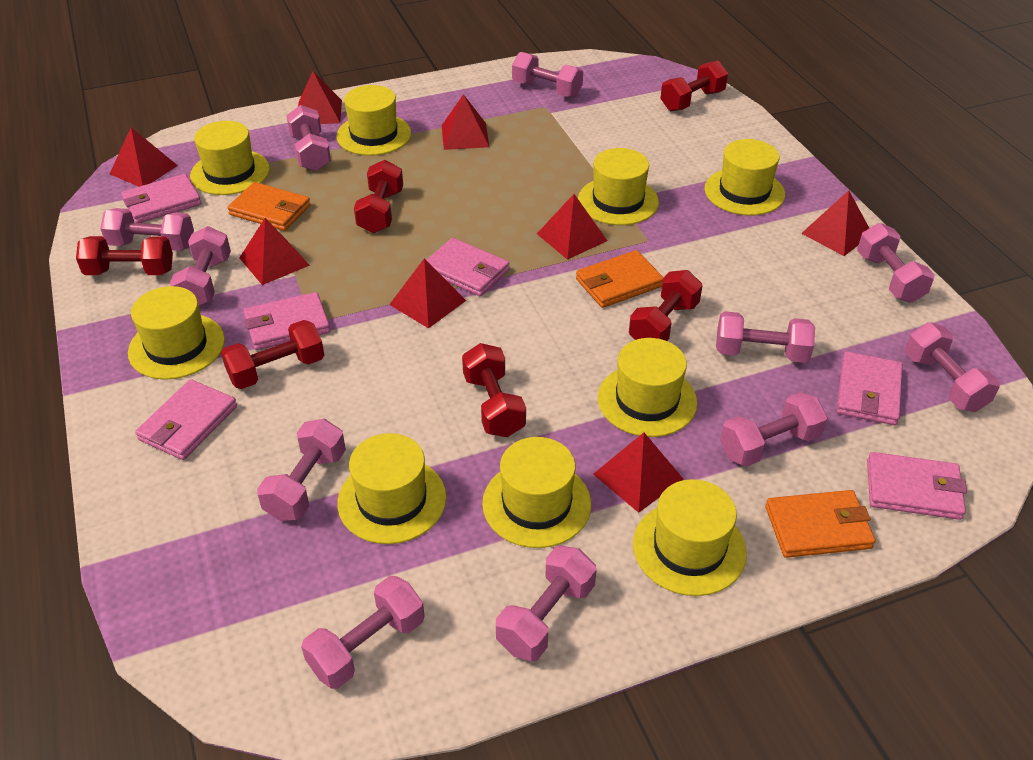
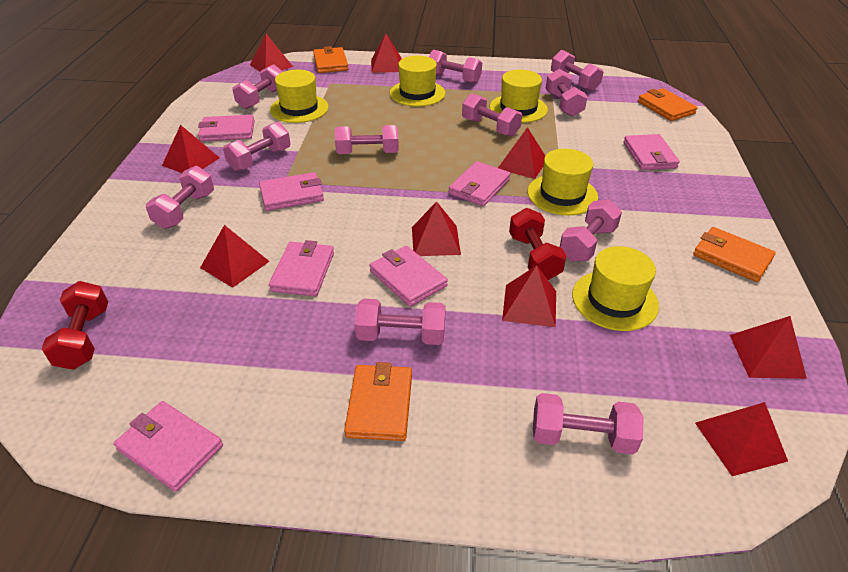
orange wallet: [227,182,311,231] [576,250,664,308] [765,490,876,558] = 3 -> [313,46,349,73] [344,362,412,441] [638,88,698,121] [693,227,776,282] = 4
pink wallet: [122,174,201,223] [135,379,237,460] [244,292,330,350] [427,238,510,296] [836,352,903,425] [867,452,967,520] = 6 -> [114,401,223,492] [198,115,255,141] [259,172,324,211] [269,240,334,296] [370,246,448,307] [449,161,511,206] [623,134,680,170] = 7
red dumbbell: [76,236,173,275] [221,320,324,389] [354,160,403,233] [462,343,526,437] [629,270,703,341] [660,61,728,111] = 6 -> [42,281,108,370] [509,208,566,280] = 2
red pyramid: [110,127,178,187] [239,218,310,285] [298,72,342,124] [389,258,466,329] [442,94,489,150] [537,194,607,260] [593,432,683,513] [801,190,869,256] = 8 -> [162,125,219,173] [200,225,270,288] [250,34,293,72] [371,34,402,73] [412,201,461,256] [498,127,545,179] [502,265,556,327] [695,402,788,476] [730,316,807,379] = 9
yellow hat: [128,286,225,380] [190,121,270,195] [336,85,411,156] [337,433,446,544] [482,437,591,548] [578,148,659,225] [598,338,697,437] [633,479,747,596] [705,139,785,215] = 9 -> [270,70,329,123] [390,56,445,107] [490,70,548,123] [528,149,598,216] [572,246,659,331] = 5

